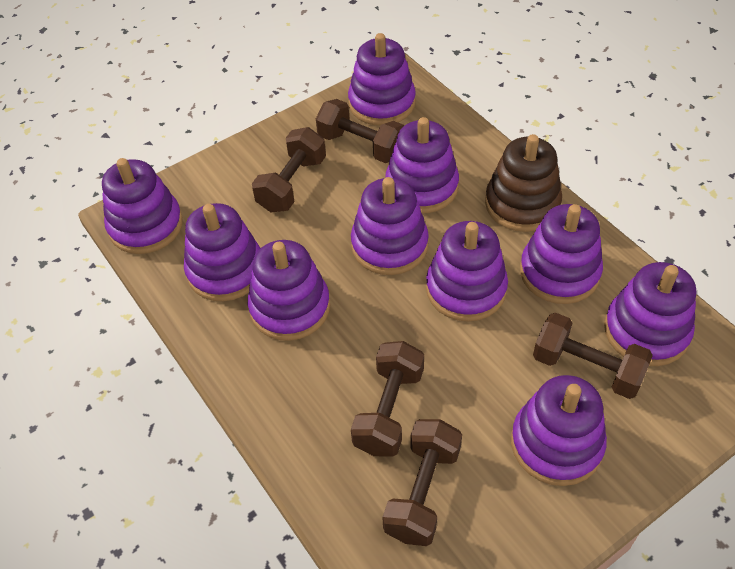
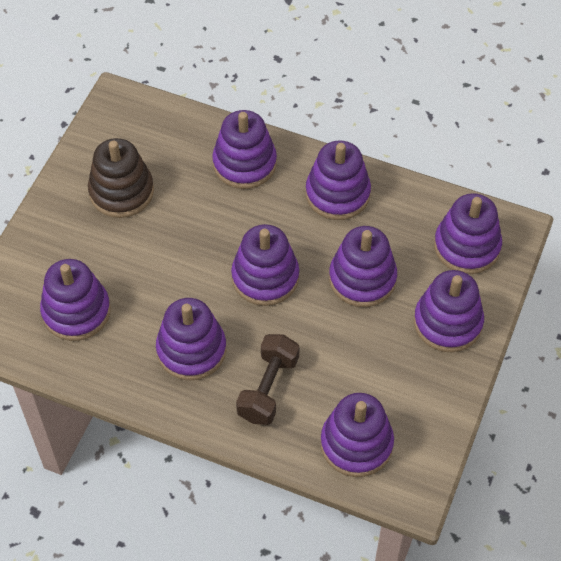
brown dumbbell: [252,127,326,212] [316,99,404,163] [351,341,424,456] [382,419,462,546] [533,313,653,399] = 5 -> [236,334,299,425] = 1
purple stacking toy: [102,158,183,254] [184,203,261,302] [248,240,330,341] [348,33,416,126] [351,177,429,275] [385,117,459,213] [426,221,508,322] [511,375,607,486] [520,204,603,304] [604,262,696,366] = 10 -> [40,259,111,341] [156,298,226,381] [212,110,277,189] [231,224,299,306] [306,140,371,220] [321,393,394,477] [329,226,397,307] [414,270,484,352] [434,193,502,274] = 9

